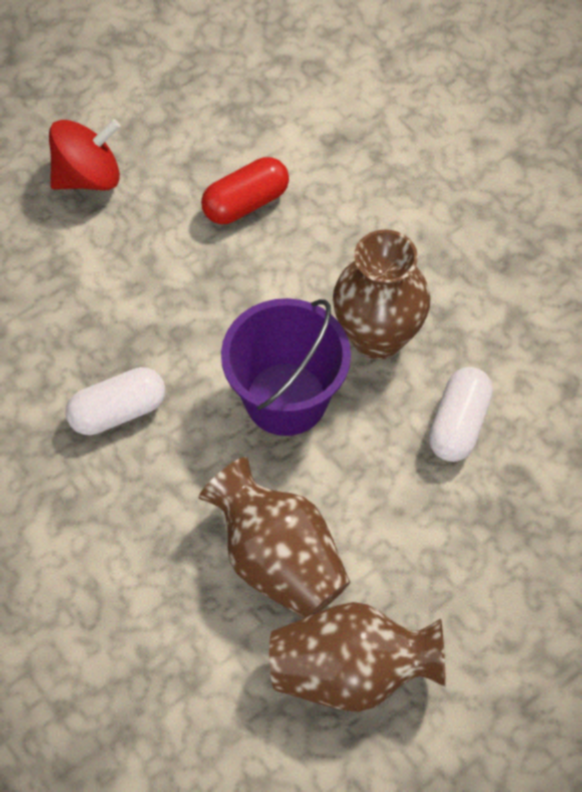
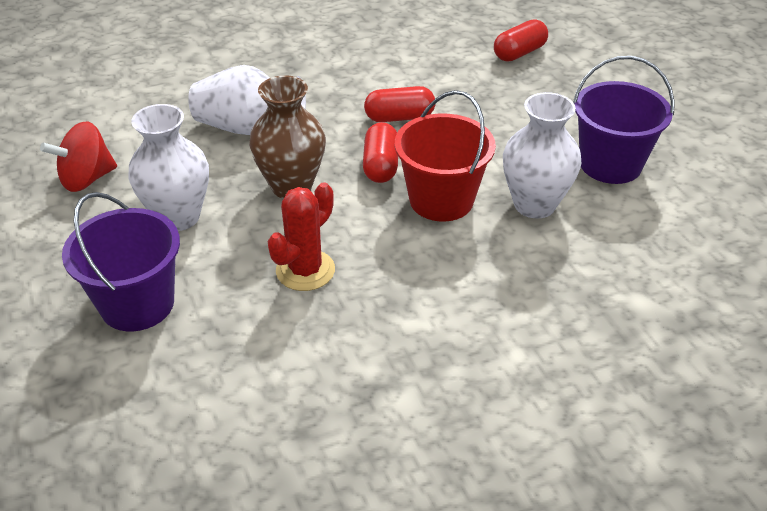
brown vase: [199,457,350,618] [269,602,446,712] [333,230,430,359] = 3 -> [249,75,326,199] = 1
purple bucket: [221,298,351,436] = 1 -> [62,192,180,331] [573,56,675,184] = 2
red bucket: none = 0 -> [395,90,496,221] = 1
red cactus: none = 0 -> [268,183,335,291] = 1
red capsule: [201,157,289,224] = 1 -> [363,122,398,183] [364,86,435,122] [494,19,548,61] = 3
white capsule: [65,367,165,435] [429,367,493,462] = 2 -> none = 0
white vase: none = 0 -> [128,104,209,231] [188,65,306,135] [503,92,581,219] = 3

